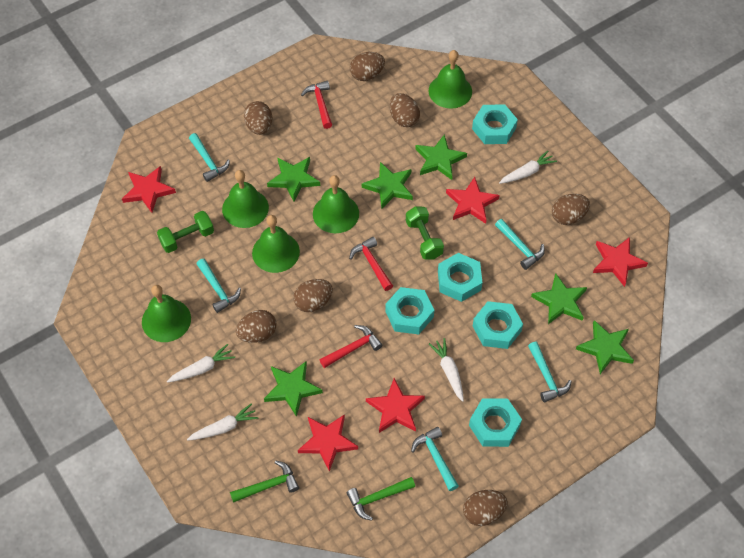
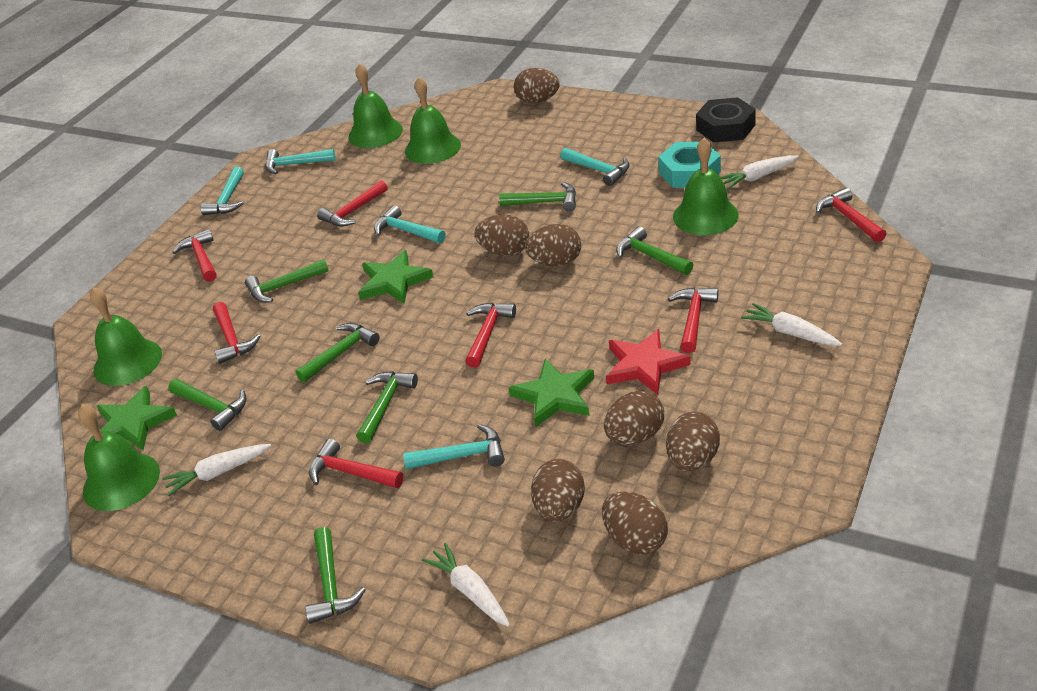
black nut: none = 0 -> [696,97,756,142] = 1
green dumbbell: [157,211,214,253] [406,206,444,260] = 2 -> none = 0
green hammer: [230,461,299,503] [346,477,415,521] = 2 -> [168,379,246,431] [245,259,329,303] [296,323,380,383] [305,527,365,624] [357,371,418,444] [499,182,576,212] [616,226,693,275] = 7
green star: [264,361,323,417] [267,157,320,202] [362,162,413,209] [415,134,467,180] [531,273,587,324] [576,320,634,374] = 6 -> [97,386,177,450] [358,250,433,304] [509,359,594,427] = 3
red hammer: [301,81,332,129] [319,325,382,368] [349,237,393,291] = 3 -> [172,229,217,282] [213,302,260,364] [309,439,403,488] [317,180,388,227] [465,303,516,368] [668,287,718,353] [816,187,886,242] = 7
red star: [122,166,176,213] [298,414,358,472] [366,378,425,433] [446,177,500,224] [593,237,648,287] = 5 -> [606,329,690,395] = 1
turquoise nut: [385,287,434,334] [438,253,482,302] [469,399,522,447] [472,104,518,144] [473,301,523,349] = 5 -> [658,142,721,188] = 1

